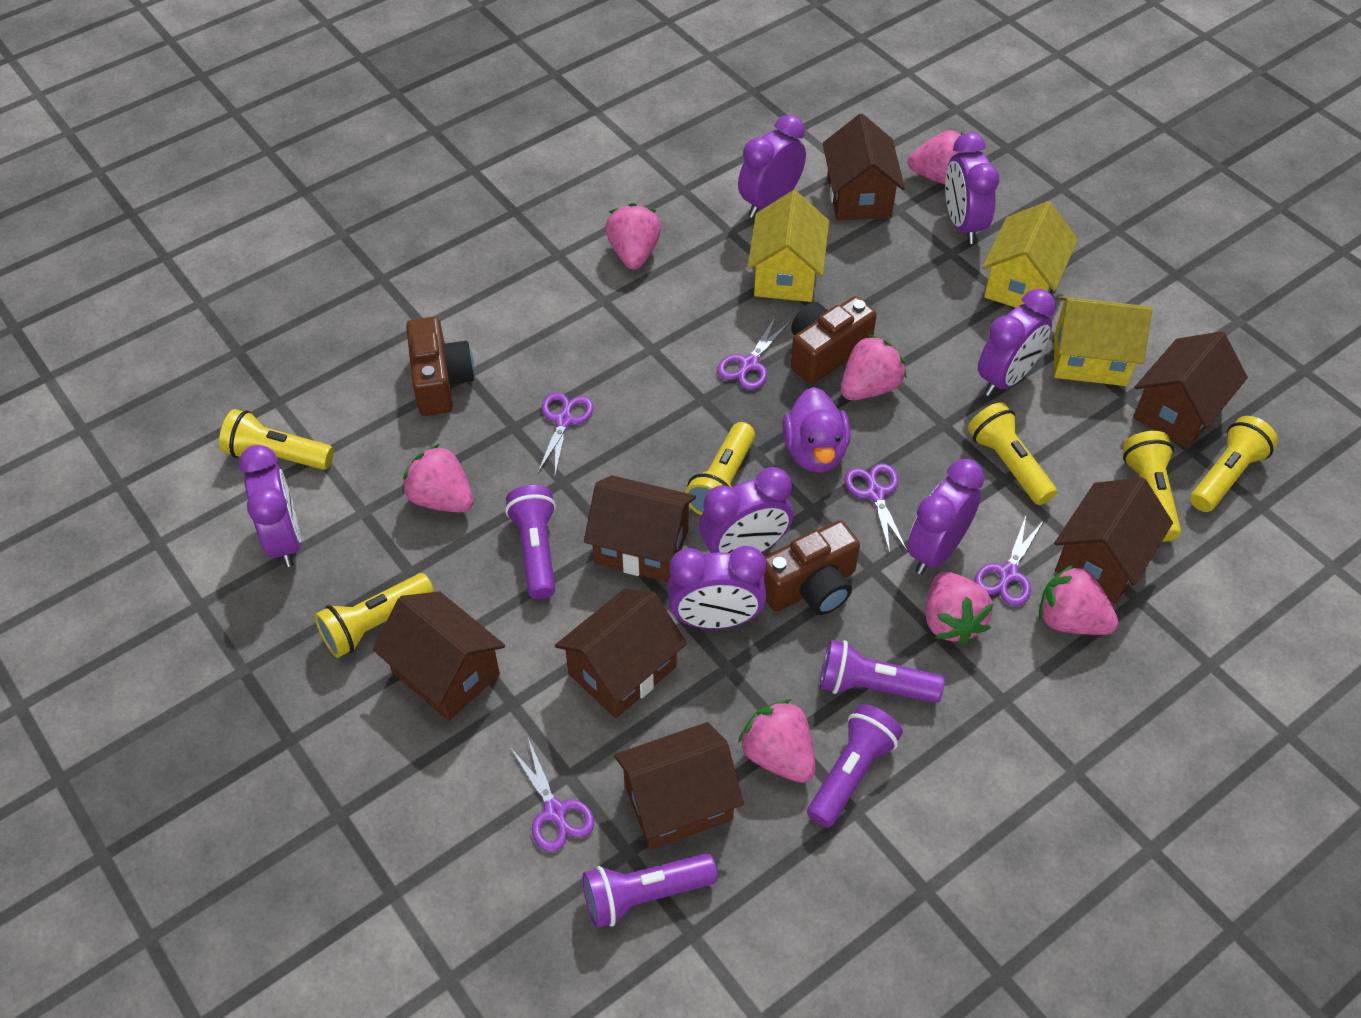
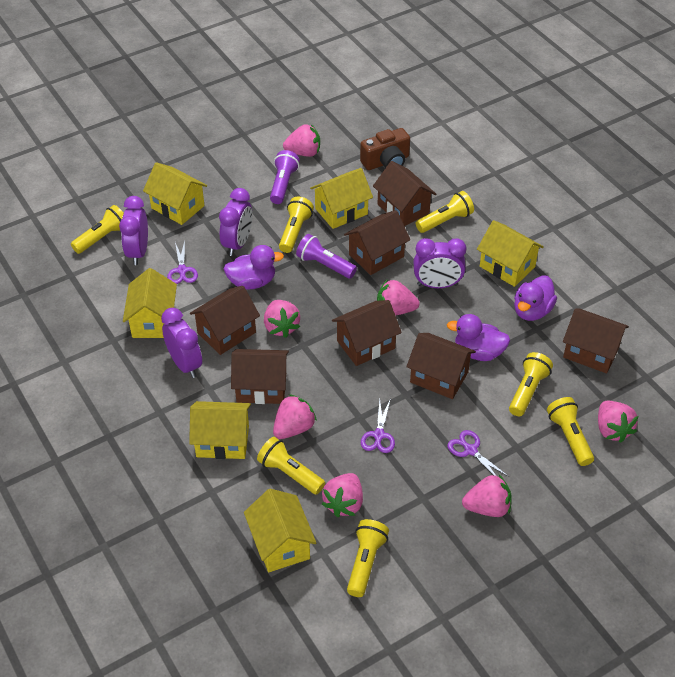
brown camera: [406,317,474,416] [764,520,860,615] [791,296,877,384] = 3 -> [360,128,410,170] = 1
purple clock: [239,445,301,567] [668,546,766,629] [699,467,793,553] [738,115,806,218] [907,459,985,574] [945,132,999,244] [978,289,1056,396] = 7 -> [119,196,148,265] [161,308,202,378] [219,188,252,256] [413,238,466,288] = 4
purple duck: [782,387,851,473] = 1 -> [223,245,284,290] [447,314,510,361] [514,276,557,321] = 3
purple flashlight: [505,485,556,599] [583,853,718,928] [807,704,903,828] [820,640,945,703] = 4 -> [270,150,300,204] [296,234,357,278] = 2
purple scissors: [510,738,594,852] [537,392,594,475] [717,316,790,390] [845,463,907,554] [975,516,1044,606] = 5 -> [167,240,198,284] [361,398,395,453] [447,430,509,477] = 3
yellow flashlight: [219,409,334,470] [314,573,434,658] [685,422,755,515] [968,402,1057,505] [1123,431,1181,542] [1190,416,1278,512] = 6 -> [71,205,124,254] [257,437,325,495] [279,197,314,253] [347,519,389,597] [416,191,474,233] [509,352,553,416] [547,397,594,466] = 7
yellow house: [747,190,829,302] [982,201,1078,308] [1054,297,1152,386] = 3 -> [123,268,177,338] [143,162,207,225] [189,401,251,459] [244,489,316,572] [310,168,373,229] [477,220,544,287] = 6

